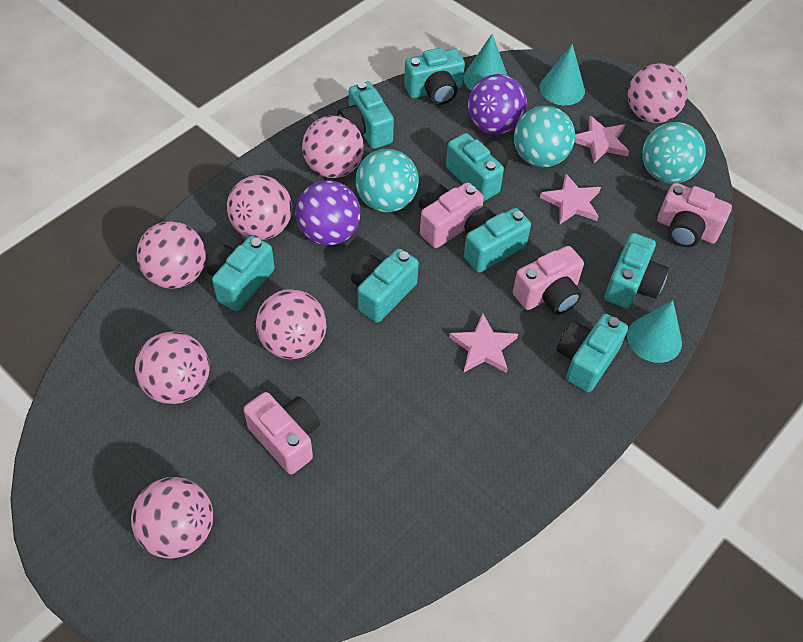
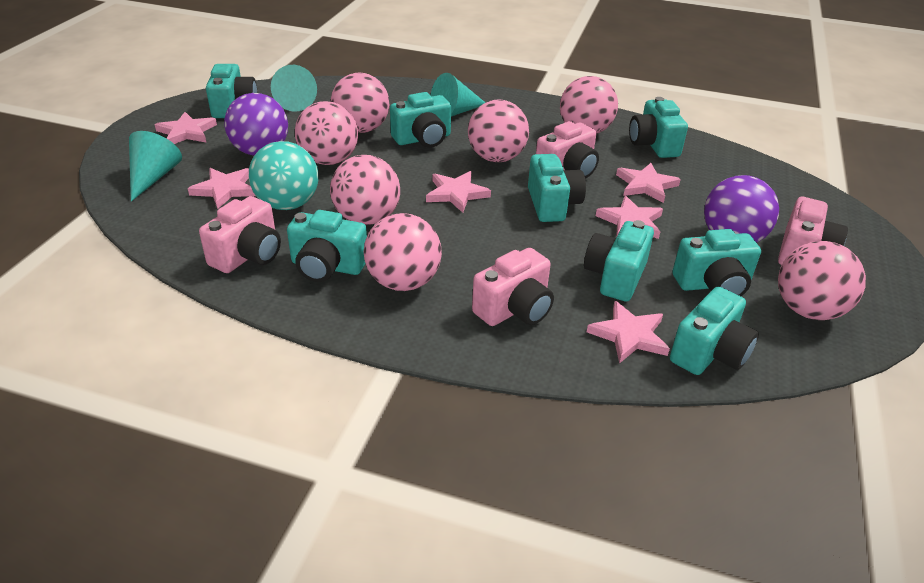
pink star: [449,313,518,373] [540,174,601,224] [574,116,629,163] = 3 -> [155,112,217,144] [188,168,256,209] [426,171,491,213] [587,301,670,364] [596,196,663,239] [616,163,681,203] = 6
turquoise ball: [356,149,419,213] [514,106,575,167] [642,122,706,184] = 3 -> [249,141,319,210] = 1

